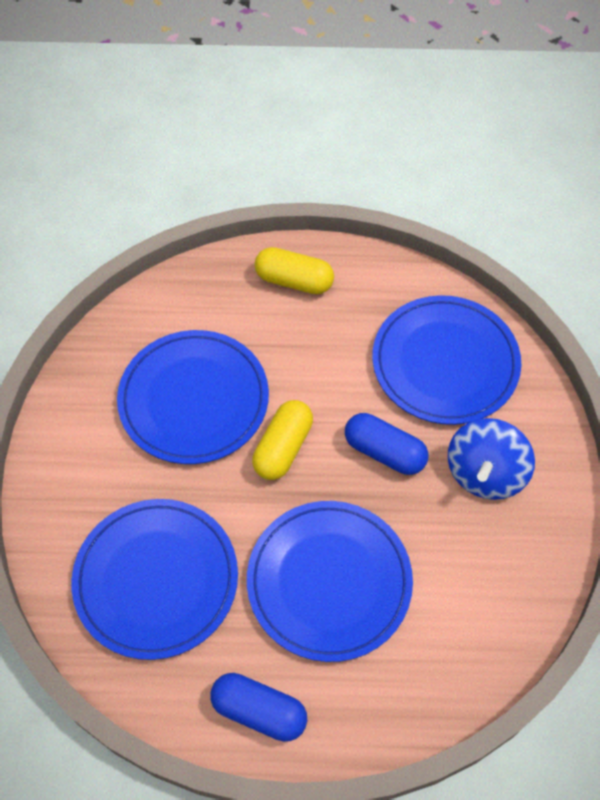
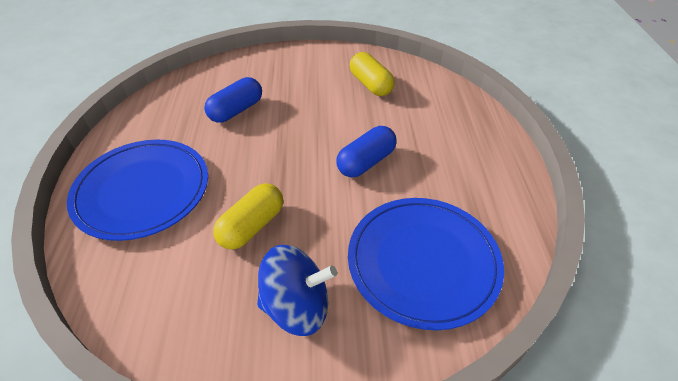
blue plate: [71,499,238,660] [117,330,269,464] [247,501,413,662] [372,295,521,425] = 4 -> [67,140,208,241] [348,198,504,330] = 2

